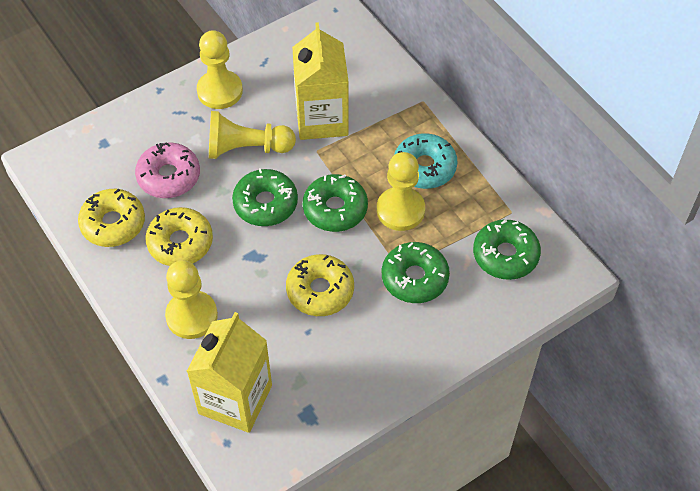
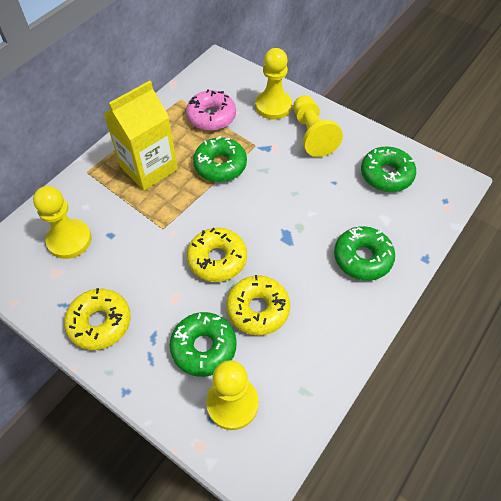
turquoise donut: [394,133,458,189] = 1 -> none = 0
yellow carton: [187,312,272,433] [292,22,349,140] = 2 -> [104,81,178,191] = 1

